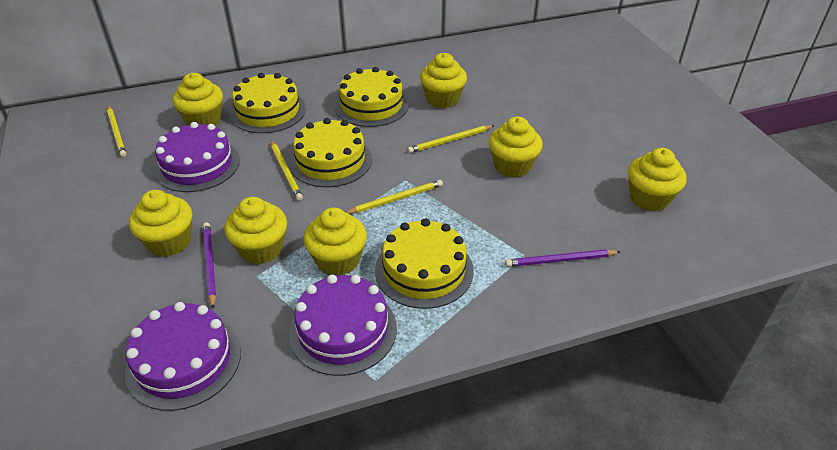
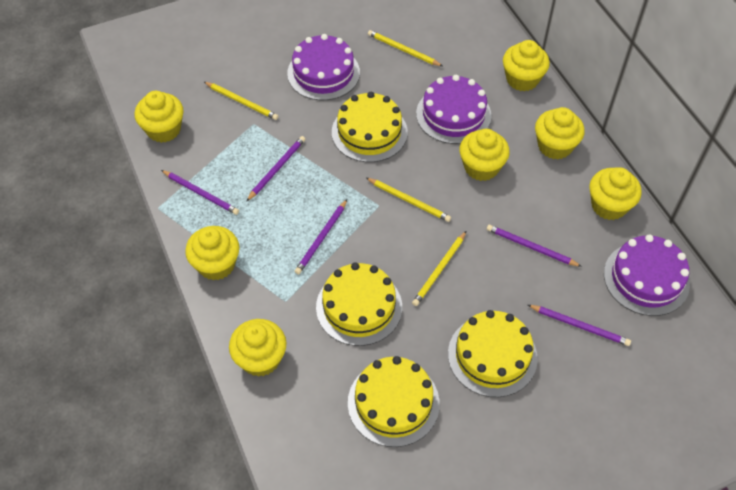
purple pencil: [203,222,216,308] [505,249,621,267] = 2 -> [161,170,239,215] [247,136,305,201] [295,200,347,274] [487,225,582,267] [528,305,631,346] = 5

